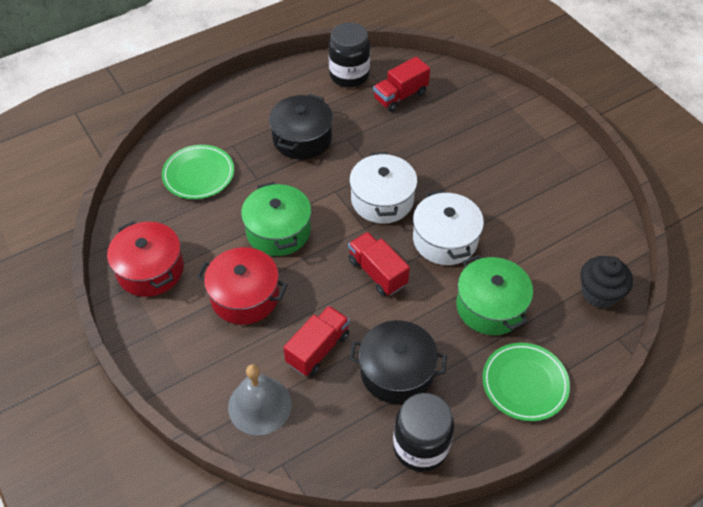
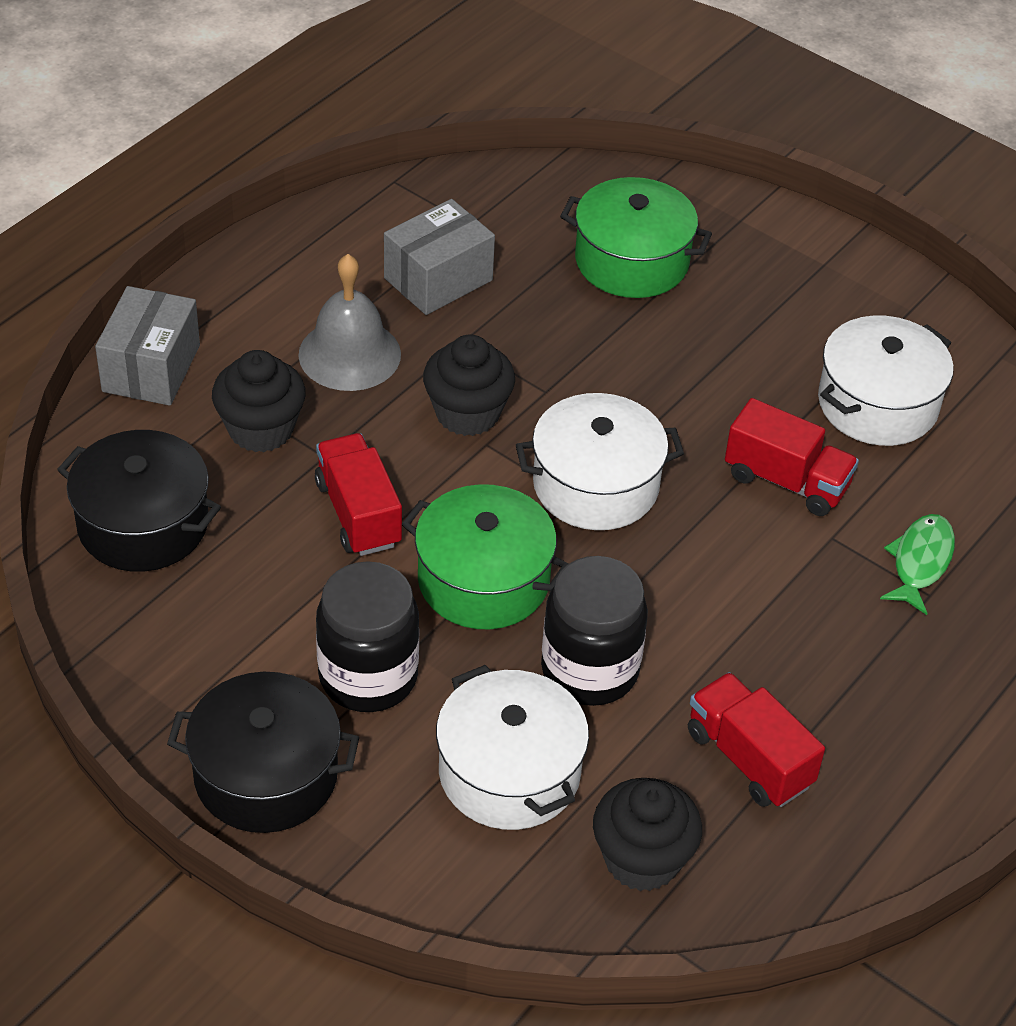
black cupcake: [580,256,633,308] = 1 -> [212,350,306,452] [423,335,515,436] [593,778,702,891] = 3
green fish: none = 0 -> [880,514,955,615] = 1
green plate: [162,145,234,199] [482,343,570,421] = 2 -> none = 0
grey box: none = 0 -> [95,286,200,406] [384,199,495,315] = 2
red pot: [107,221,184,297] [197,247,287,325] = 2 -> none = 0
white pot: [349,152,417,224] [413,190,484,265] = 2 -> [436,665,589,830] [516,393,684,530] [818,315,954,446] = 3

